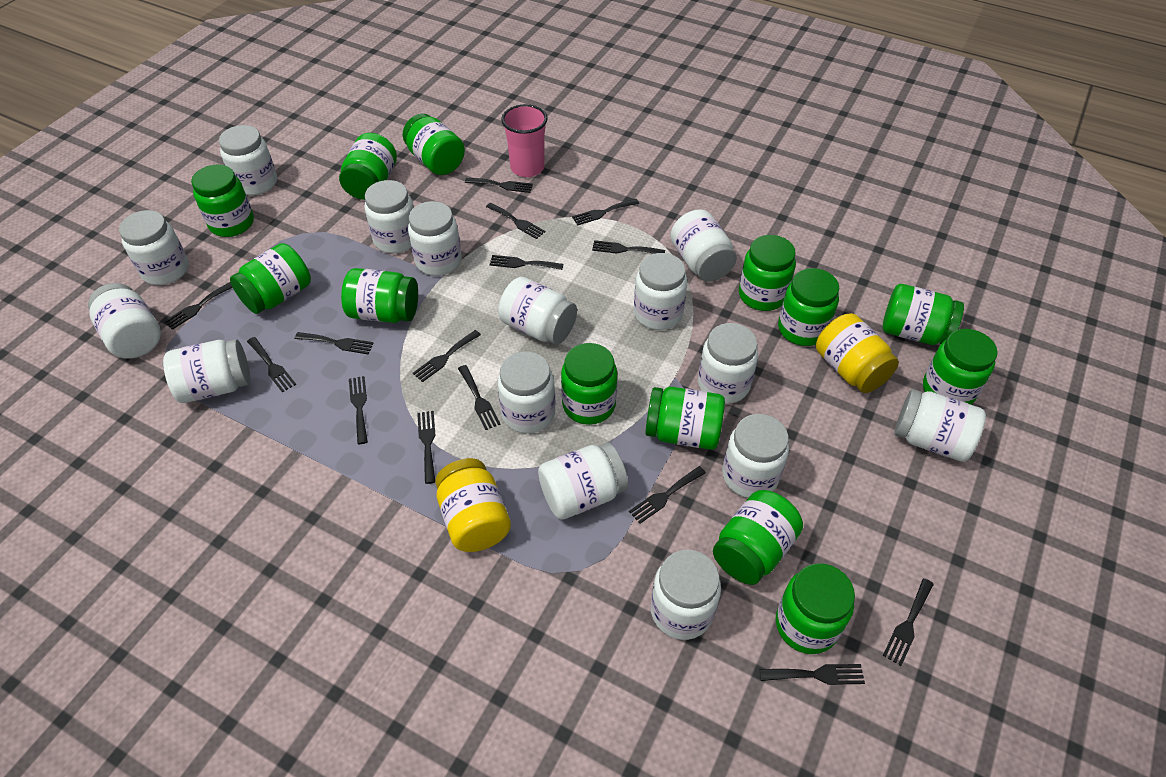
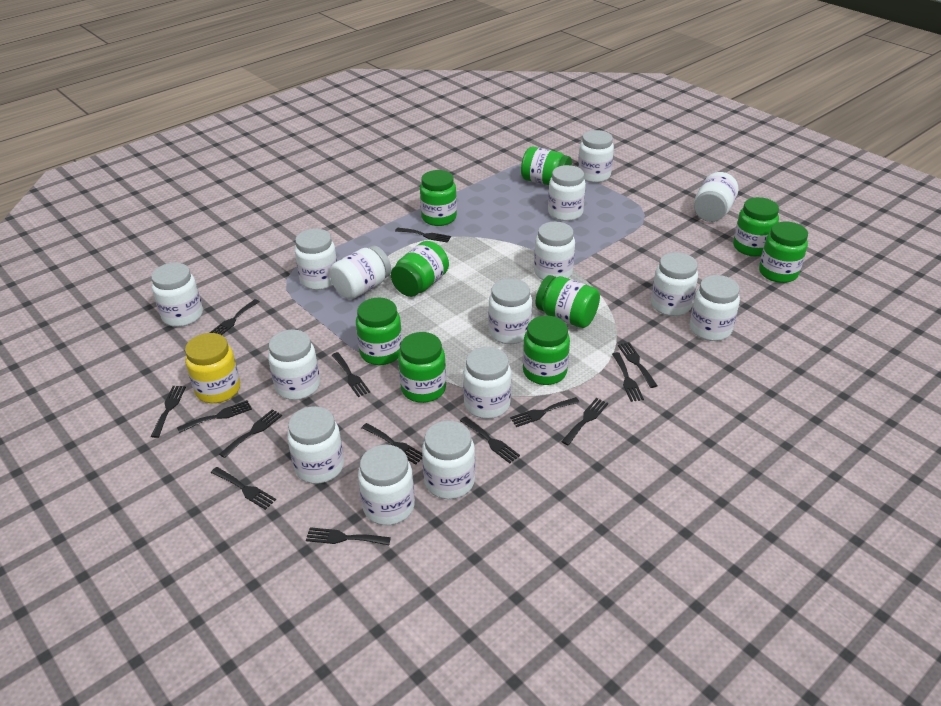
black fork: [164,282,233,330] [247,337,296,392] [295,332,374,354] [349,376,368,444] [413,330,481,382] [417,411,436,484] [458,365,501,430] [465,178,533,193] [486,203,545,239] [489,255,563,270] [572,199,639,226] [592,240,665,254] [629,466,706,524] [759,664,865,685] [883,578,934,666] = 15 -> [151,386,186,438] [177,400,252,433] [209,299,260,335] [211,467,276,510] [219,409,282,458] [306,527,391,545] [332,352,370,397] [362,423,422,464] [395,228,451,243] [460,416,520,463] [510,397,580,427] [561,398,608,445] [612,352,644,402] [618,342,657,388] = 14
green jar: [191,164,254,237] [230,243,311,314] [339,133,397,200] [341,268,418,323] [403,114,465,175] [561,343,617,425] [645,387,725,450] [713,490,803,585] [739,235,796,311] [776,563,855,654] [778,268,839,346] [883,284,964,345] [923,329,998,405] = 13 -> [356,298,402,365] [391,241,449,297] [398,332,446,403] [420,170,457,226] [521,147,572,185] [523,316,570,385] [536,275,600,328] [733,197,779,256] [759,221,808,283] = 9
pink cup: [501,104,548,177] = 1 -> none = 0
yellow jar: [435,458,511,552] [816,313,899,393] = 2 -> [185,333,240,403] = 1

